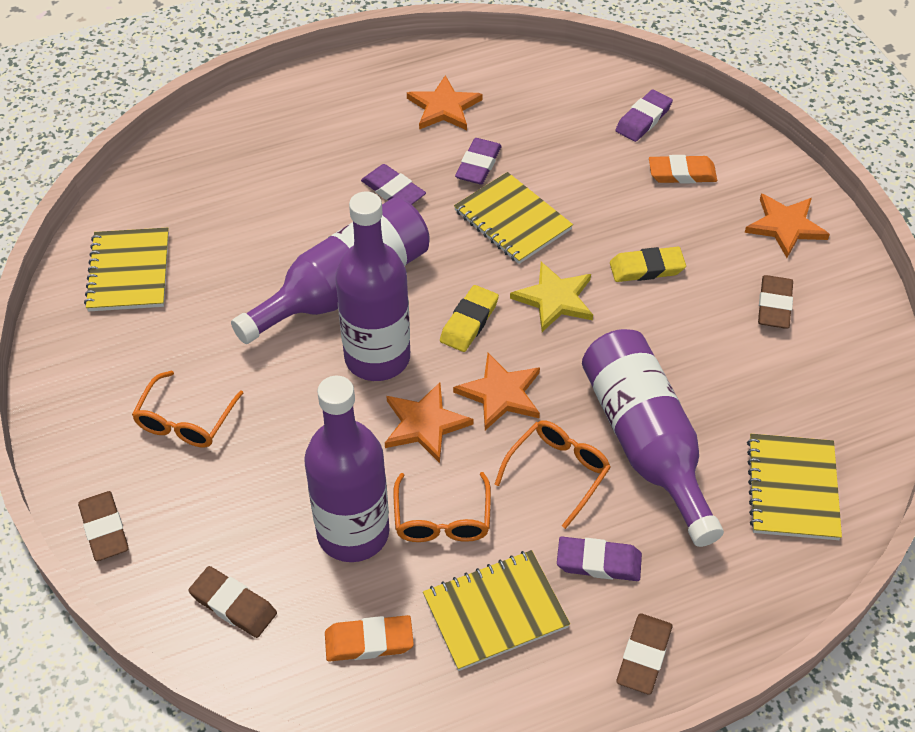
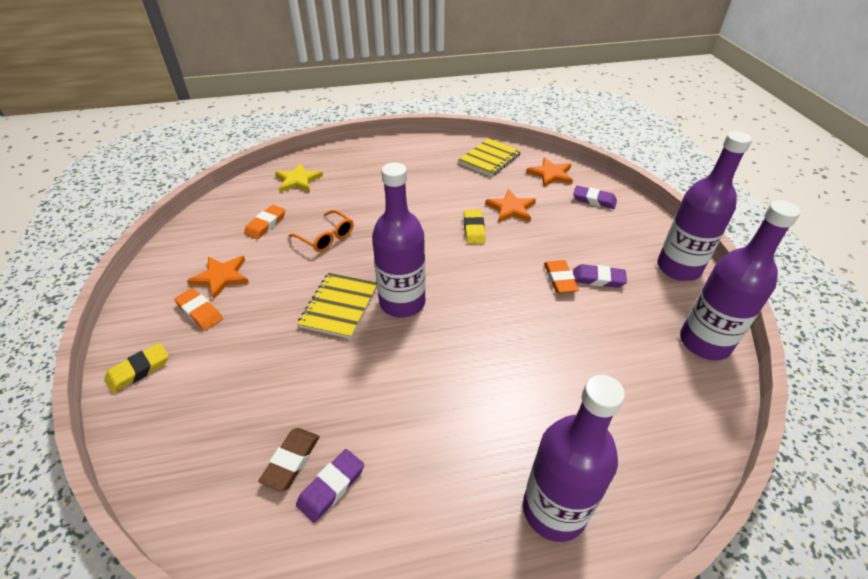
brown eraser: [78,491,128,561] [188,566,277,638] [616,613,672,695] [758,275,793,329] = 4 -> [258,428,320,492] = 1
orange eraser: [325,615,414,662] [649,155,717,184] = 2 -> [174,288,223,331] [244,205,285,239] [544,260,579,293] = 3
orange glasses: [132,371,243,447] [394,472,491,542] [494,420,611,529] = 3 -> [289,210,353,252] = 1
orange star: [385,383,474,463] [407,75,483,130] [453,353,540,430] [745,194,830,258] = 4 -> [187,256,249,300] [485,189,536,222] [526,157,573,187] = 3
purple eraser: [361,164,426,205] [455,138,502,184] [557,537,642,581] [615,89,673,142] = 4 -> [296,449,364,523] [573,186,617,209] [573,264,627,288] = 3
yellow notebook: [84,227,169,311] [423,550,570,671] [454,172,573,264] [747,434,842,540] = 4 -> [297,273,377,339] [458,138,521,177] = 2

